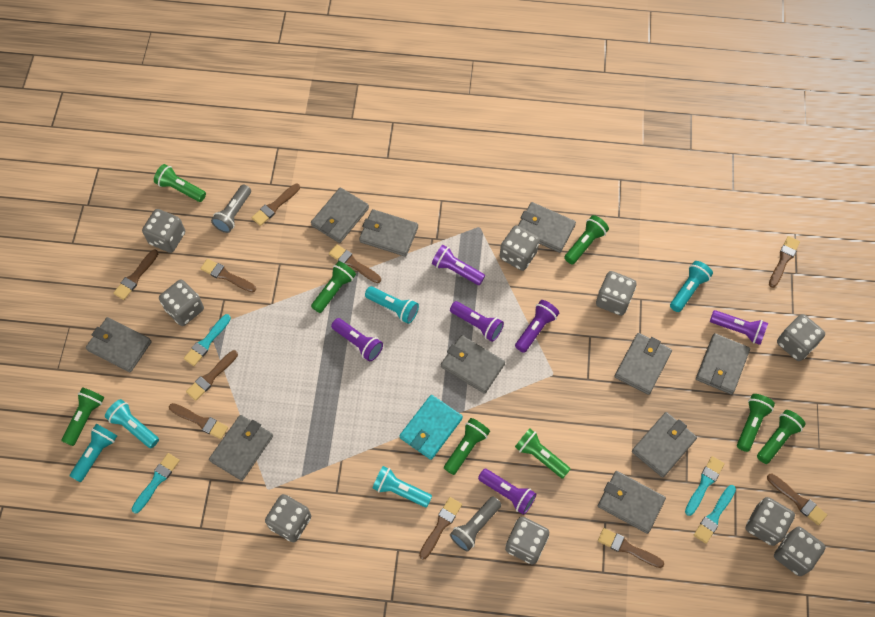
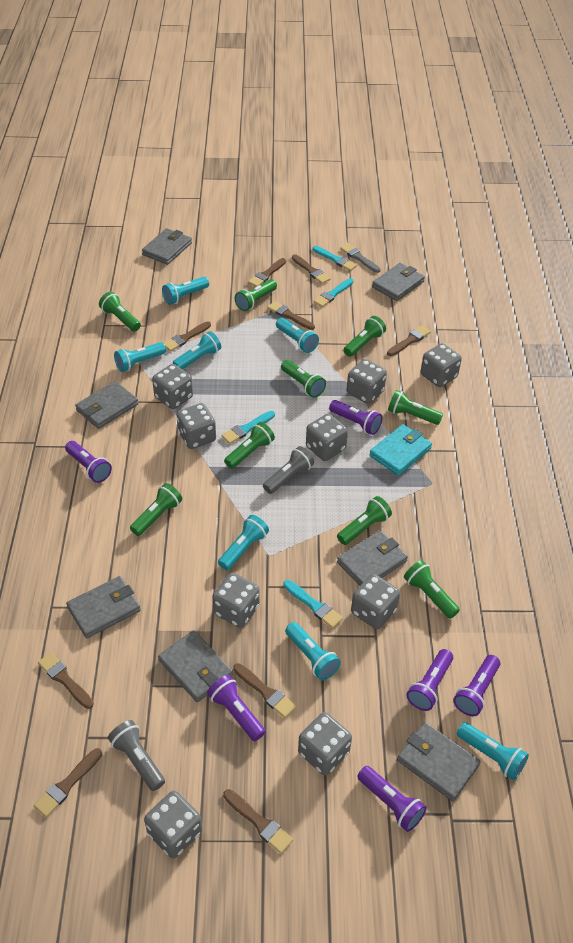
brown brush: [113,249,158,300] [169,403,228,439] [186,350,238,401] [200,259,256,293] [251,184,300,226] [329,244,381,283] [419,497,462,560] [598,528,664,568] [767,474,827,526] [769,236,800,288] = 10 -> [34,748,102,817] [38,652,94,709] [164,321,211,352] [223,789,293,854] [233,663,296,718] [248,258,286,287] [267,301,315,330] [292,254,331,284] [387,325,431,356] = 9
green flashlight: [62,388,104,446] [154,164,206,202] [311,261,356,313] [444,418,490,475] [515,428,570,479] [564,215,609,264] [737,394,775,452] [757,410,806,464] = 8 -> [99,292,141,331] [130,483,182,536] [224,422,275,469] [235,279,277,311] [281,360,326,398] [337,496,392,545] [344,316,386,357] [388,390,443,425] [404,560,460,619] = 9
grey brush: none = 0 -> [340,243,381,273] = 1
grey wallet: [86,317,152,372] [209,415,273,481] [311,187,369,243] [359,209,418,257] [441,335,505,394] [518,202,576,253] [598,471,666,534] [614,333,672,395] [632,412,697,478] [696,333,750,395] = 10 -> [66,576,141,638] [75,381,138,429] [142,228,192,265] [158,630,233,702] [337,530,408,586] [372,263,425,301] [397,722,481,801] = 7
turquoise flashlight: [70,424,117,482] [105,399,159,448] [365,286,419,324] [372,466,432,507] [670,261,713,312] = 5 -> [114,342,166,372] [162,277,209,305] [173,331,221,370] [218,515,269,570] [276,318,319,353] [285,622,341,680] [457,722,529,780] = 7

